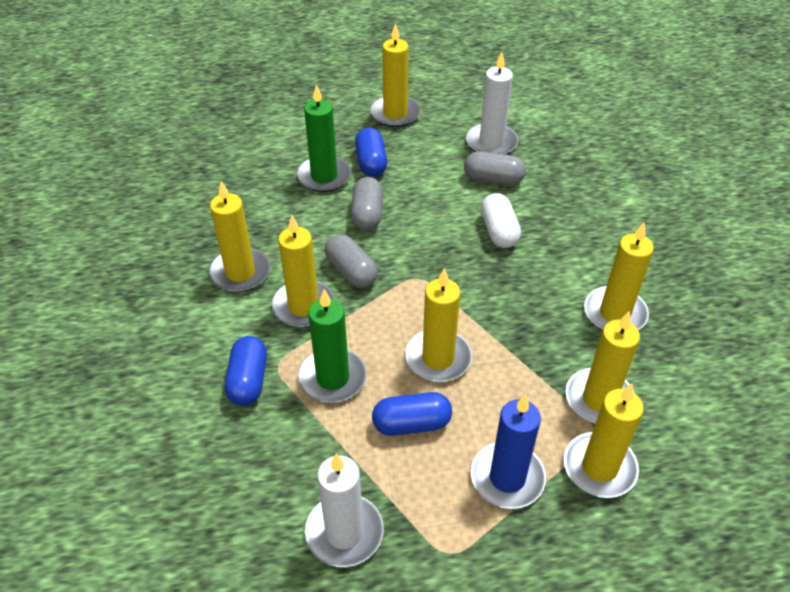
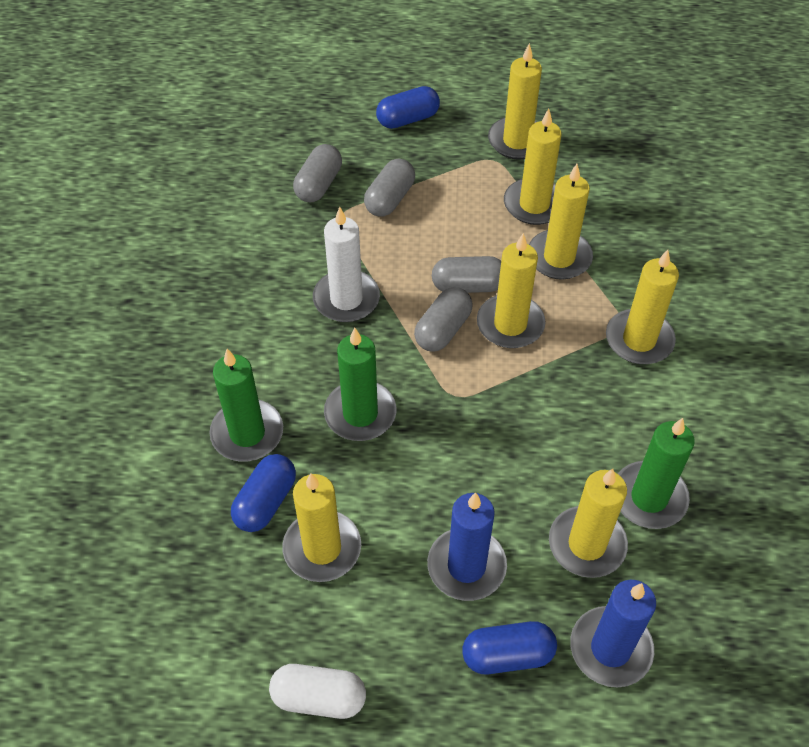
blue candle: [471,394,546,509] = 1 -> [427,493,507,601] [570,580,656,687] = 2
green candle: [297,84,351,192] [298,289,367,403] = 2 -> [210,349,283,461] [324,328,397,441] [618,418,695,529] = 3
grey capsule: [325,234,378,288] [351,177,383,231] [464,151,526,185] = 3 -> [293,144,342,202] [364,159,415,217] [414,287,473,352] [432,256,501,293] = 4
white candle: [305,453,384,567] [466,52,518,155] = 2 -> [313,207,380,322] = 1

